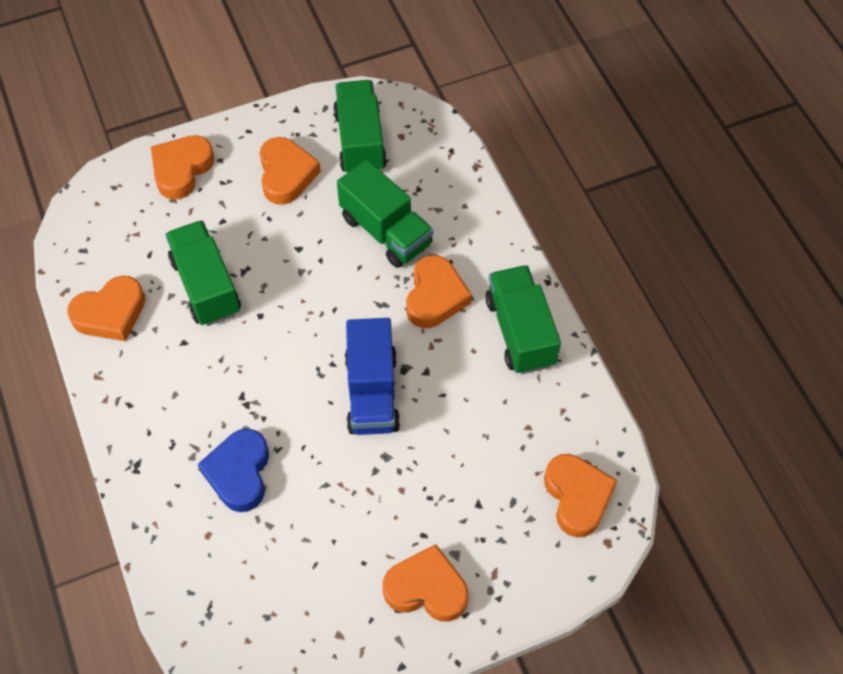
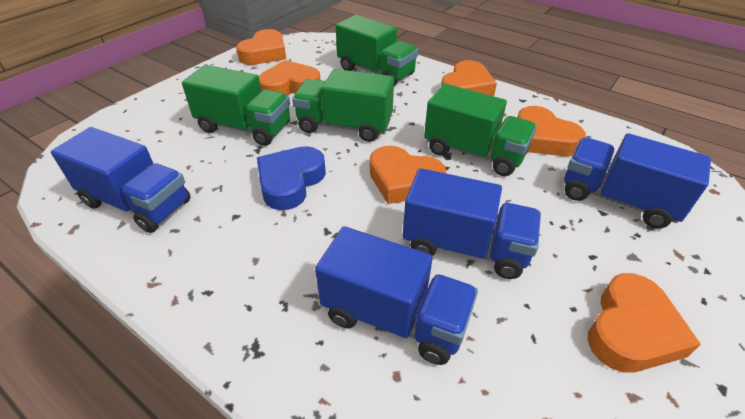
blue truck: [345,318,400,435] = 1 -> [51,127,191,233] [315,226,478,365] [403,168,541,279] [564,133,711,229] = 4

